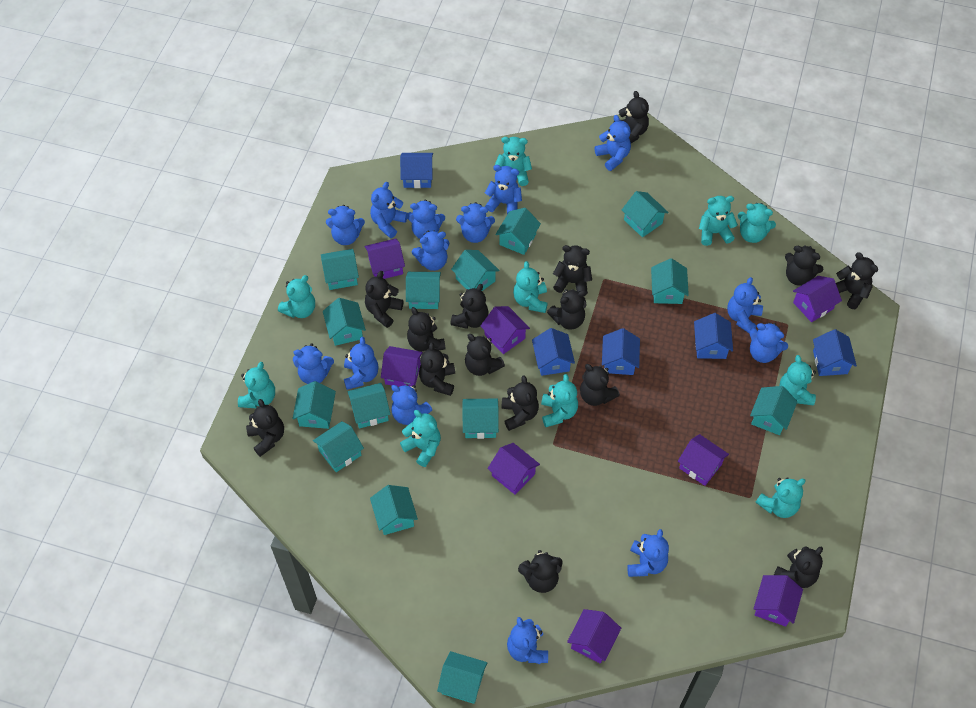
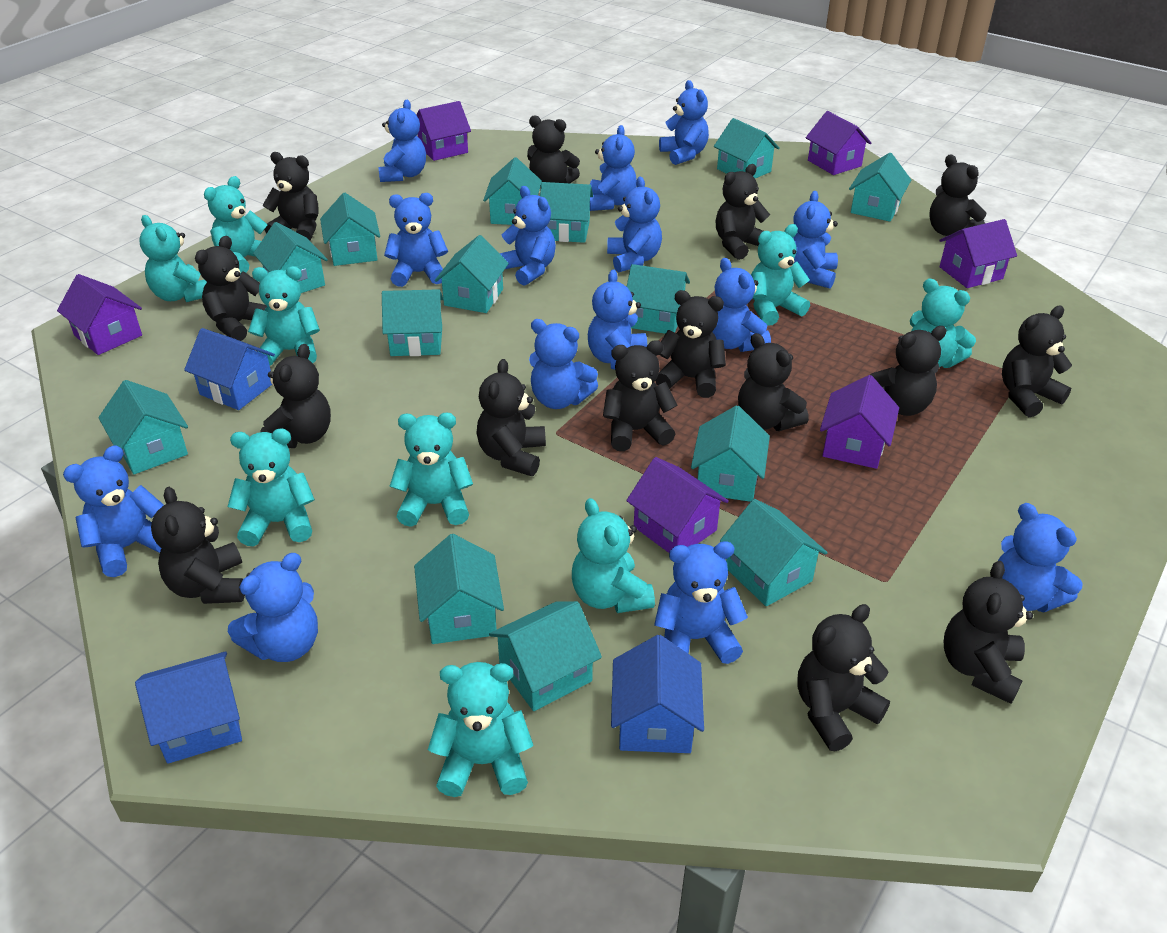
blue house: [400,153,433,188] [532,328,575,376] [602,328,640,375] [694,313,733,359] [813,329,857,376] = 5 -> [135,652,242,764] [184,328,275,410] [611,635,704,753] = 3
purple house: [365,239,405,279] [381,346,423,387] [481,306,530,354] [487,443,540,495] [567,609,621,664] [678,434,729,486] [754,575,803,627] [793,276,842,322] = 8 -> [57,274,142,355] [416,101,471,161] [626,457,729,553] [806,111,871,175] [820,375,899,469] [939,219,1017,288] = 6
turquoise teddy bear: [238,362,275,408] [278,275,315,318] [400,410,441,467] [495,137,532,186] [513,261,548,313] [541,374,578,427] [699,196,738,246] [738,203,776,243] [755,477,806,518] [779,355,816,406] = 10 -> [139,215,207,302] [204,176,268,274] [228,429,315,547] [248,266,320,366] [390,412,473,527] [428,662,533,797] [572,498,655,613] [751,224,810,326] [910,278,976,368] = 9

